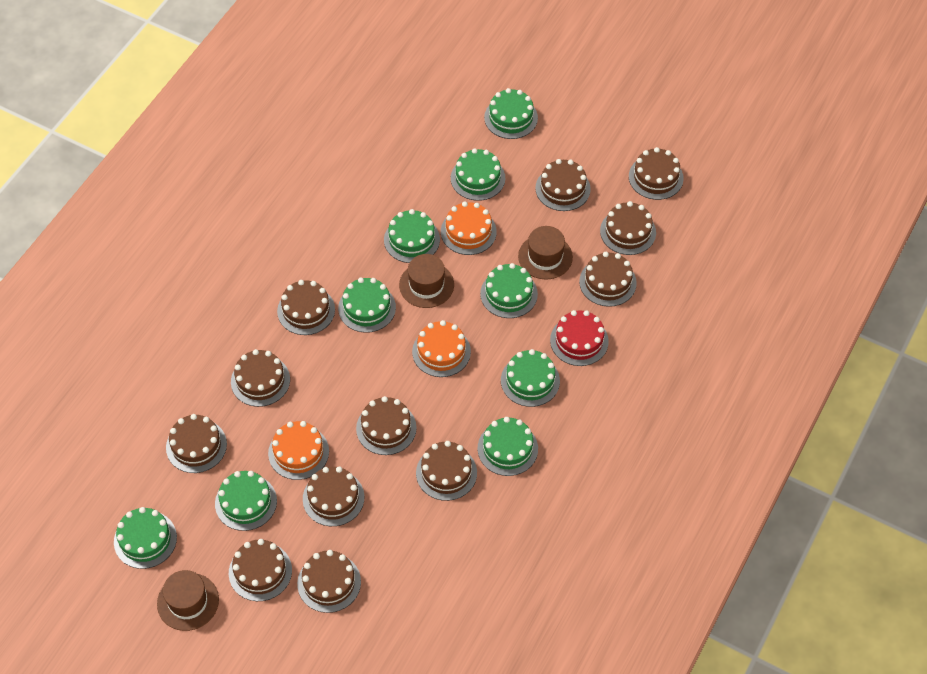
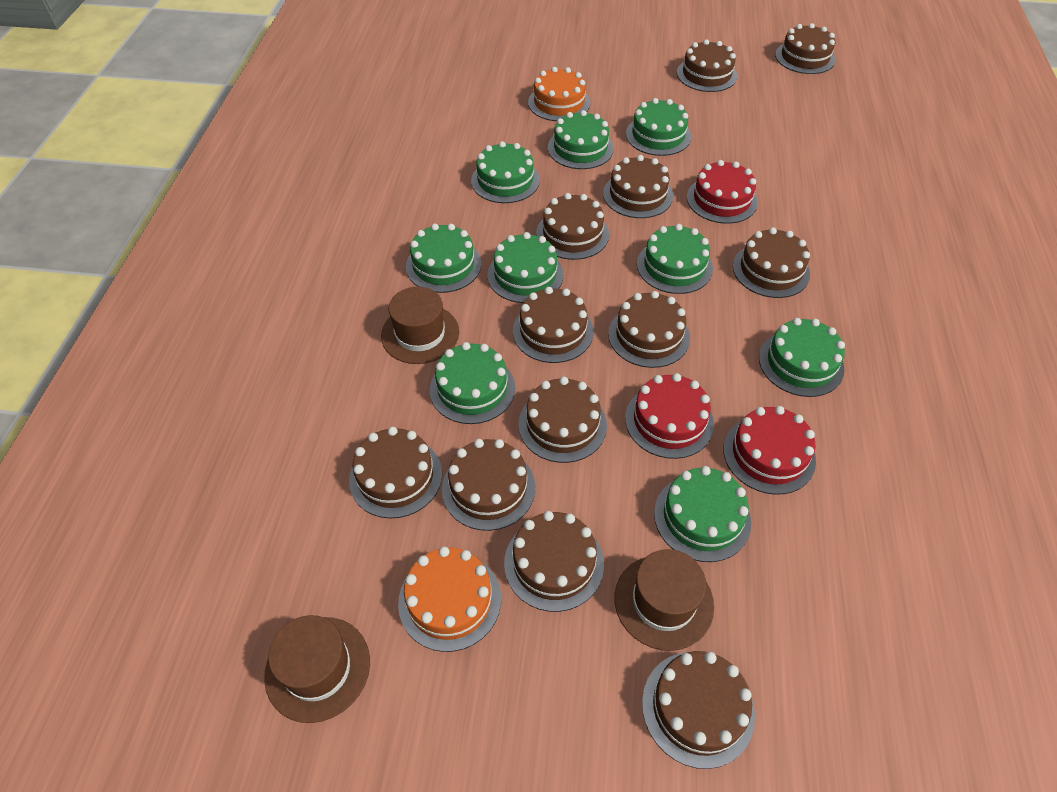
orange cake: [268,421,329,480] [412,320,471,377] [441,202,497,255] = 3 -> [398,546,501,652] [528,67,590,121] = 2
red cake: [550,310,609,366] = 1 -> [625,373,714,459] [687,160,758,224] [723,406,816,495] = 3

